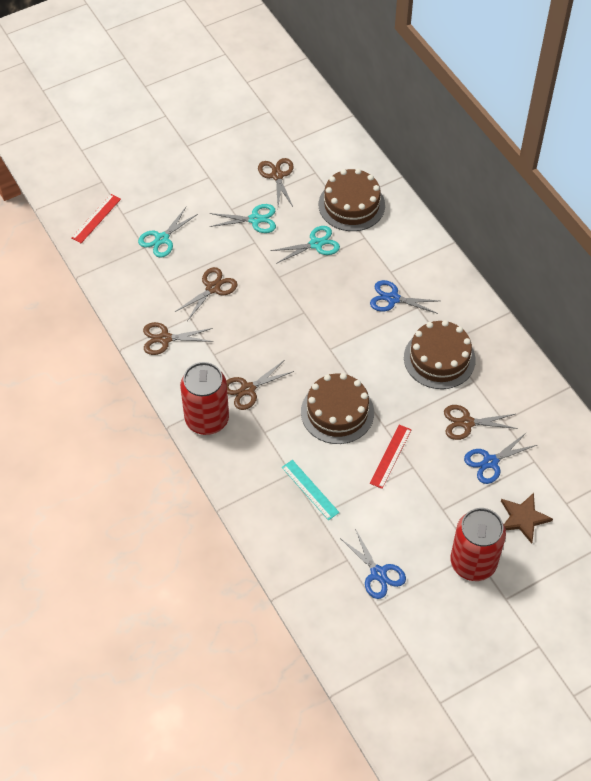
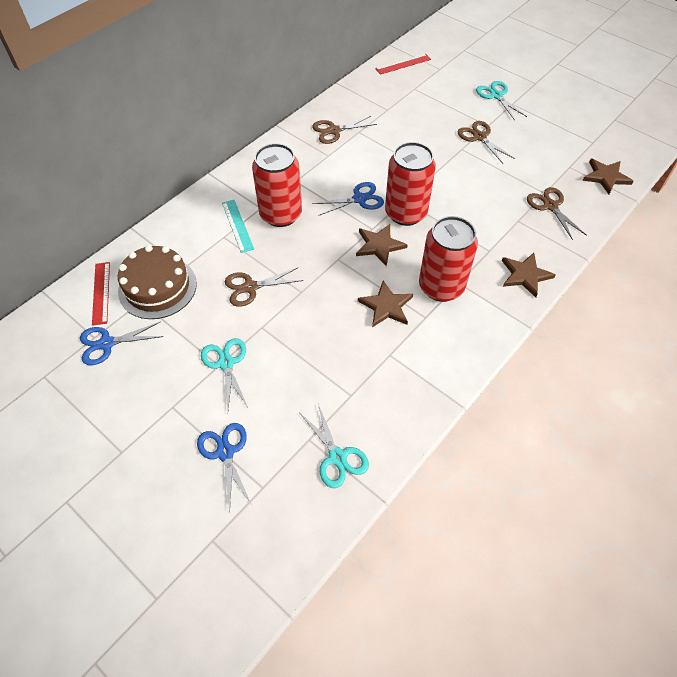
brown cake: [301,373,374,444] [319,169,385,231] [404,320,476,389] = 3 -> [118,245,197,319] = 1
brown scissors: [143,322,213,355] [175,267,237,321] [226,360,294,410] [258,158,294,207] [444,405,518,440] = 5 -> [225,268,303,307] [312,116,377,144] [458,121,515,164] [527,187,587,240] = 4
brown star: [501,493,553,543] = 1 -> [356,224,408,266] [358,281,413,327] [502,253,556,298] [582,158,634,194] = 4
red can: [180,362,229,435] [450,508,506,581] = 2 -> [252,143,302,227] [385,142,436,226] [419,216,478,302] = 3

